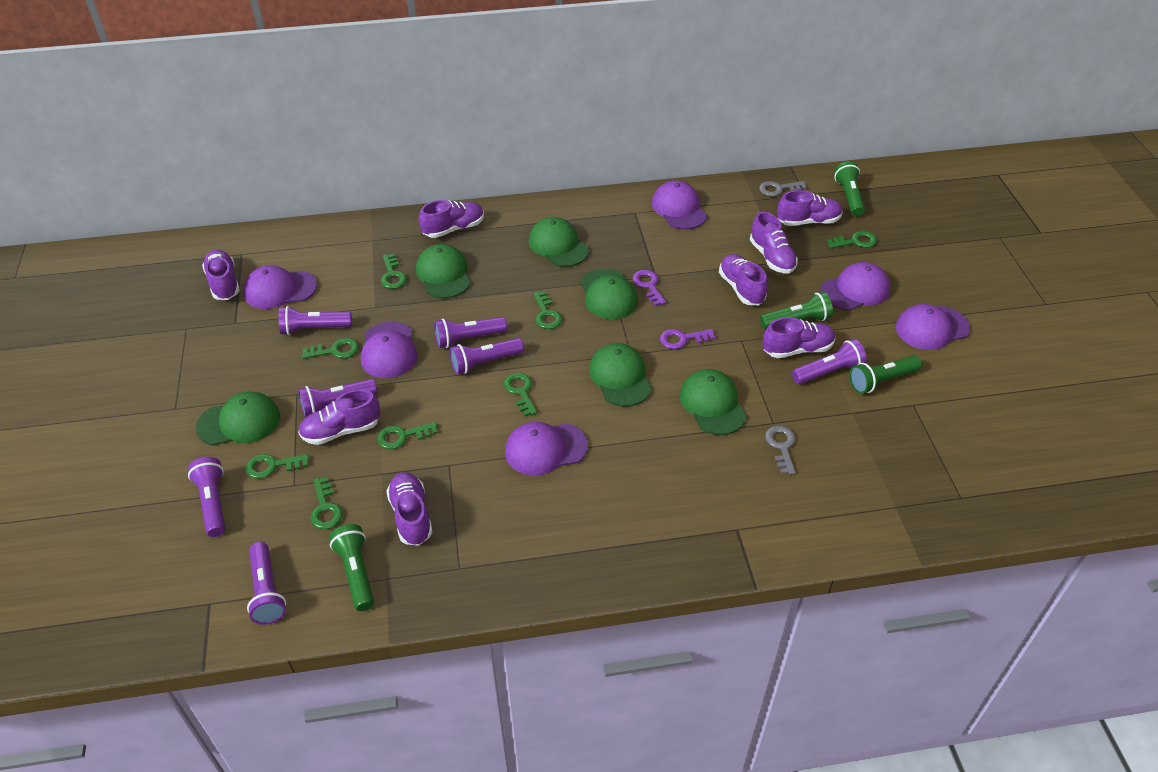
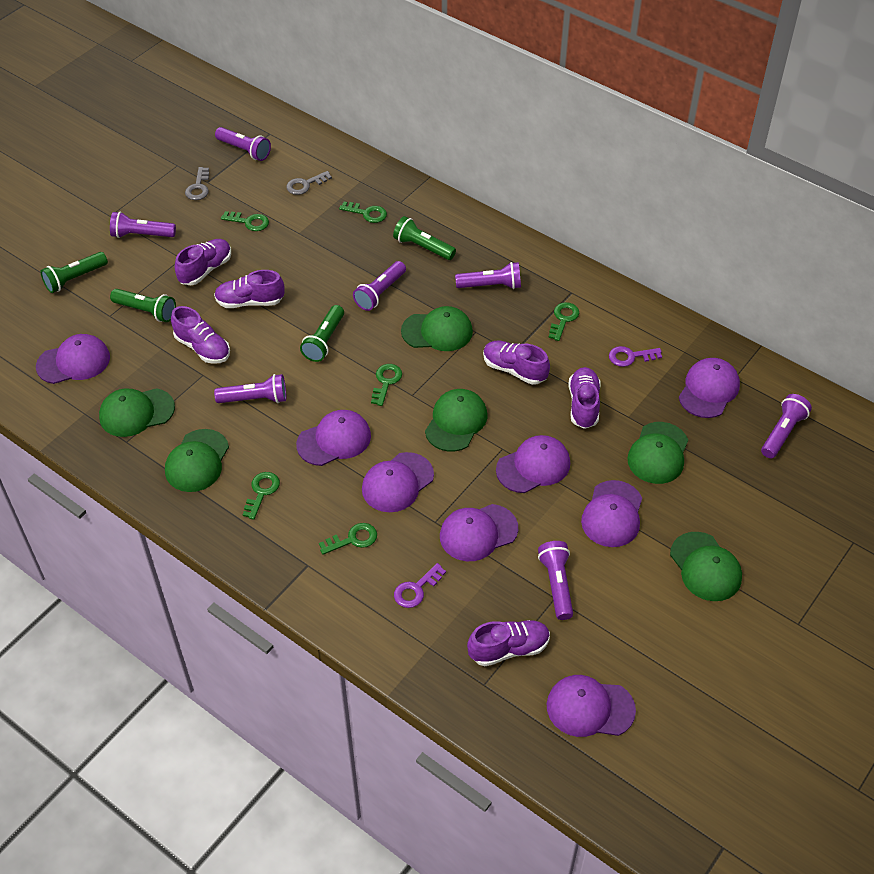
green key: [246,454,309,479] [302,338,359,359] [310,477,343,529] [377,422,438,449] [381,254,407,289] [504,373,537,417] [533,291,562,329] [827,231,877,248] = 8 -> [221,211,269,231] [242,472,280,520] [319,523,377,555] [339,202,387,223] [371,364,402,406] [548,302,579,341] = 6
purple cap: [243,265,317,309] [361,322,417,378] [505,422,588,476] [652,181,707,229] [820,262,890,310] [896,304,970,350] = 6 -> [36,334,110,384] [296,410,371,466] [362,452,434,512] [440,504,518,561] [496,435,570,493] [547,675,636,737] [581,480,642,547] [679,358,740,418] = 8
purple shoe: [202,249,240,300] [298,389,380,445] [386,472,433,546] [419,200,484,238] [719,254,768,305] [750,212,798,273] [762,317,835,358] [777,190,843,226] = 8 -> [171,306,230,364] [175,239,231,285] [214,270,285,308] [467,620,550,666] [483,341,550,385] [568,367,600,429] = 6

